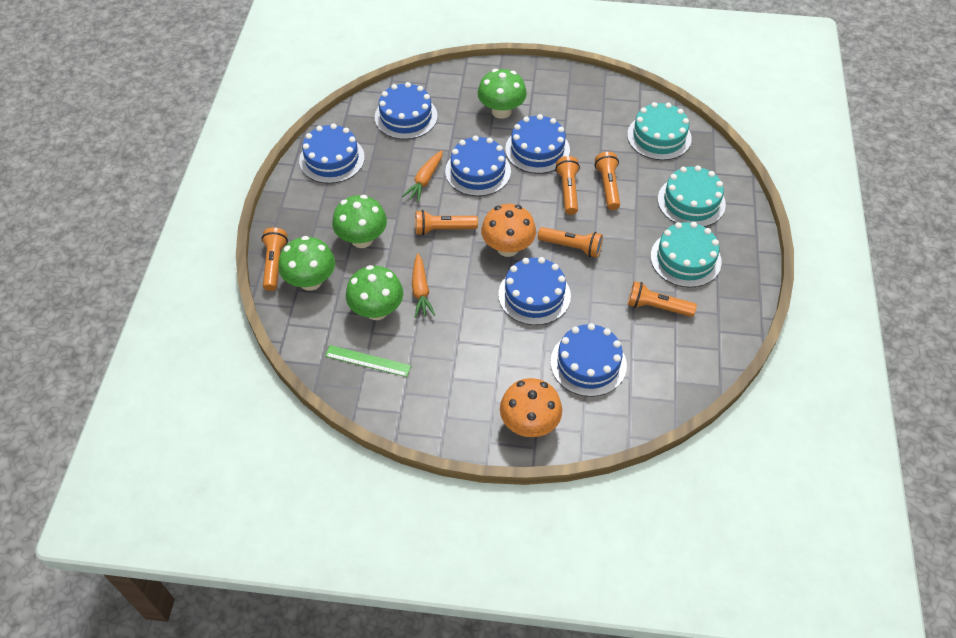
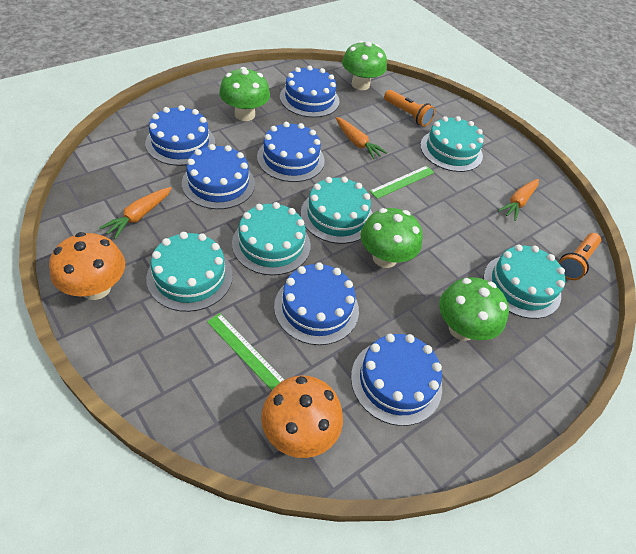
green ruler: [325,345,411,377] = 1 -> [207,313,284,390] [369,166,435,199] = 2
orange carrot: [402,150,443,202] [412,253,435,318] = 2 -> [99,187,172,239] [336,117,387,159] [498,179,539,221] = 3
orange flashlight: [261,227,288,291] [415,210,478,235] [538,227,603,258] [555,156,580,215] [595,152,620,210] [628,281,697,317] = 6 -> [384,90,435,127] [559,233,601,280] = 2
turquoise cake: [627,102,692,160] [650,222,722,288] [658,165,726,227] = 3 -> [146,232,233,312] [232,202,311,275] [301,176,373,244] [420,116,484,172] [483,244,565,319] = 5

